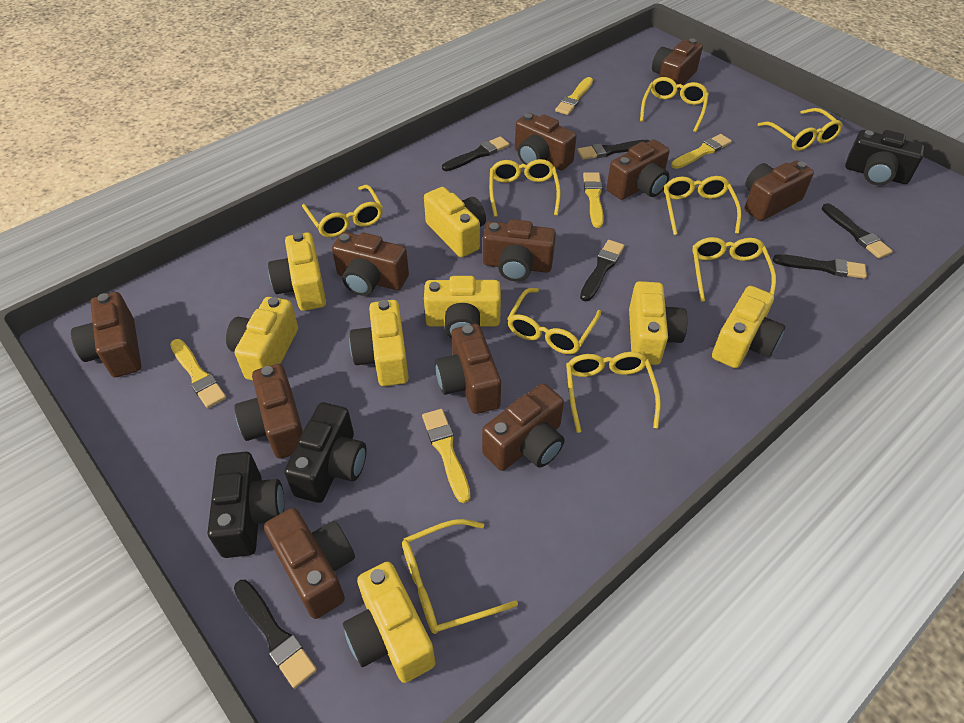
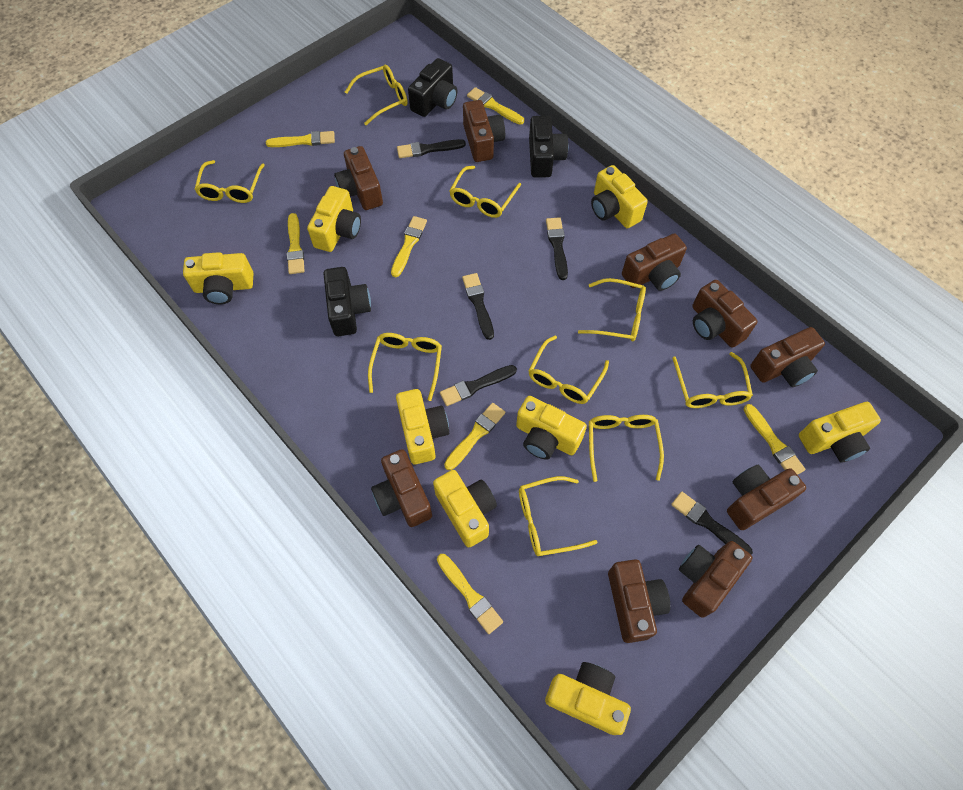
black brush: [234,580,317,688] [442,136,509,171] [577,140,650,160] [580,240,625,302] [773,254,867,279] [822,203,893,259] = 6 -> [397,139,466,158] [440,365,517,406] [462,273,494,340] [546,217,568,280] [671,492,753,555] = 5
brown camera: [71,292,141,377] [234,364,303,459] [264,508,355,619] [332,232,409,296] [435,324,501,414] [482,383,564,471] [483,219,556,281] [515,113,577,170] [607,140,670,200] [652,38,703,90] [744,161,814,221] = 11 -> [334,146,383,210] [371,449,432,527] [463,100,505,162] [608,559,670,643] [622,233,687,291] [679,541,752,618] [692,280,758,348] [727,465,806,530] [750,327,825,387] = 9
yellow brush: [170,339,226,408] [422,409,470,503] [555,77,593,115] [583,172,604,228] [671,134,732,169] = 5 -> [266,131,335,147] [287,213,305,274] [391,216,427,277] [437,554,503,634] [444,403,505,470] [467,87,524,125] [744,404,806,475] = 7

